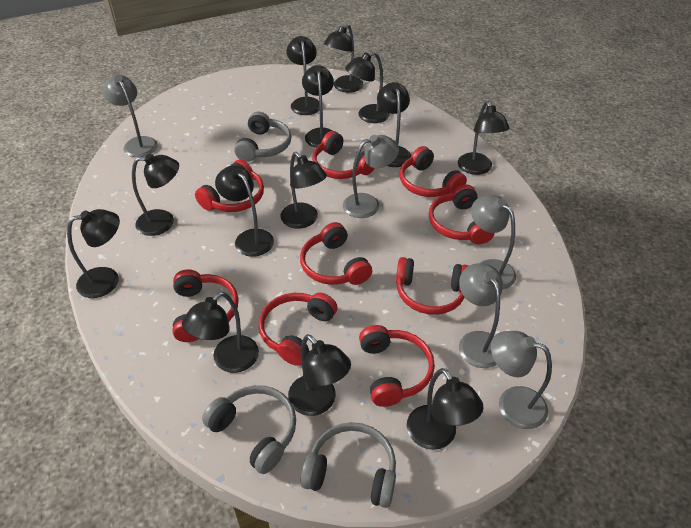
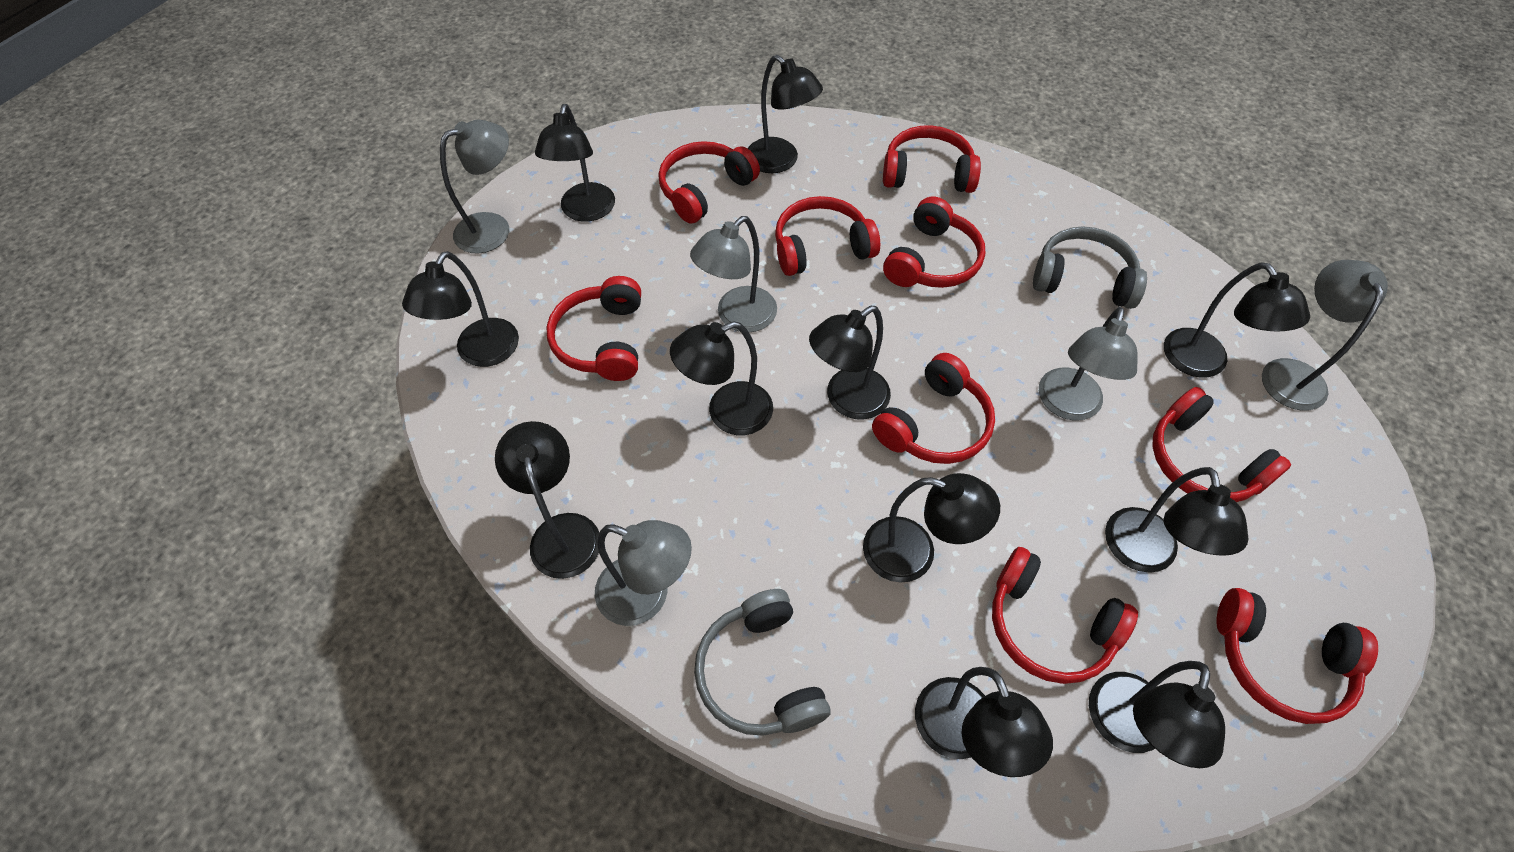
black lamp: [67,209,120,298] [132,154,179,236] [182,292,259,373] [215,165,274,257] [280,152,327,228] [286,36,320,115] [288,334,351,416] [302,65,334,148] [324,24,363,93] [345,52,390,123] [377,82,411,167] [407,368,483,450] [458,101,510,175] = 13 -> [402,251,519,367] [495,421,599,579] [535,104,615,222] [670,321,773,435] [748,55,823,173] [809,306,891,419] [863,473,1000,583] [915,667,1053,777] [1089,661,1225,768] [1105,467,1249,573] [1164,262,1310,378] = 11
grey headphones: [202,385,296,474] [234,112,292,162] [301,422,396,508] = 3 -> [694,589,831,736] [1033,226,1147,309] = 2

